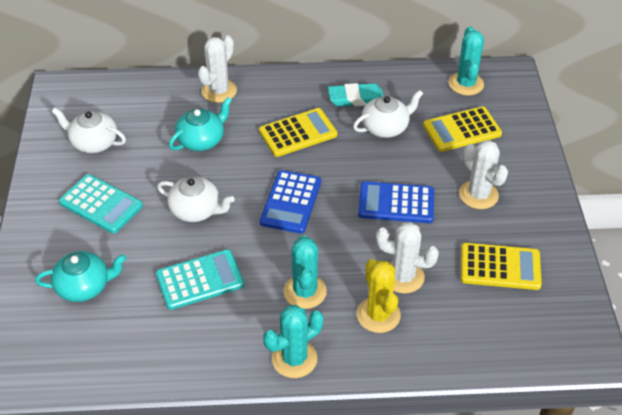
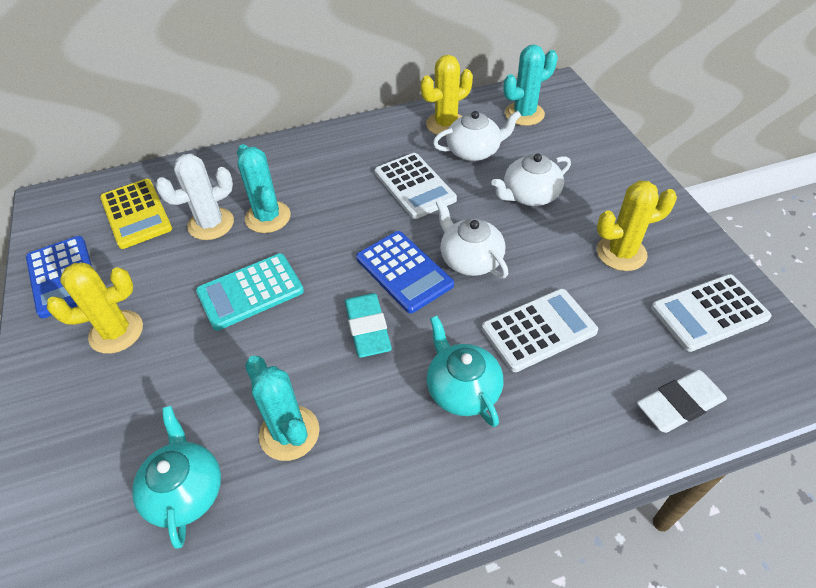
turquoise calculator: [59,174,143,234] [156,249,244,310] = 2 -> [196,253,304,331] = 1
white cactus: [198,35,237,103] [376,222,439,294] [459,140,508,209] = 3 -> [156,154,234,240] = 1
white calculator: none = 0 -> [375,153,457,219] [482,289,598,372] [651,274,771,352] = 3
white eraser: none = 0 -> [637,370,727,433] = 1
yellow cactus: [357,259,401,333] = 1 -> [47,263,143,354] [421,55,473,136] [597,180,677,271] = 3
yellow calculator: [259,108,337,157] [423,107,502,152] [461,243,542,290] = 3 -> [100,179,172,249] = 1

